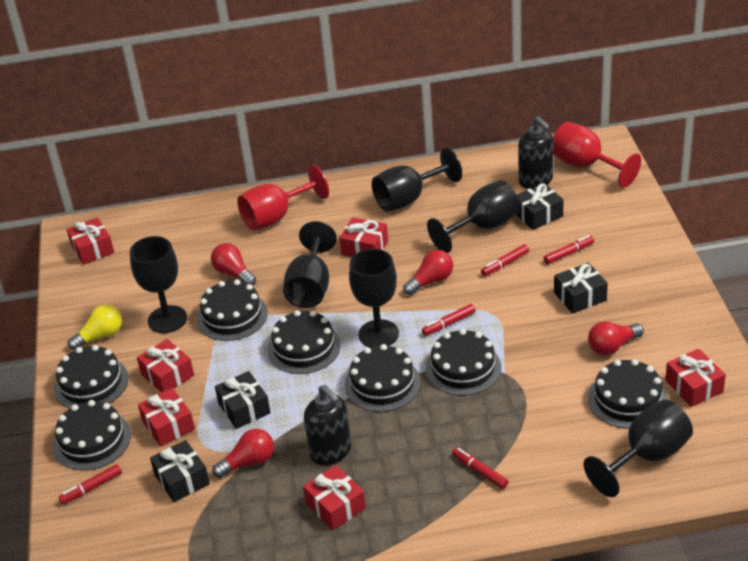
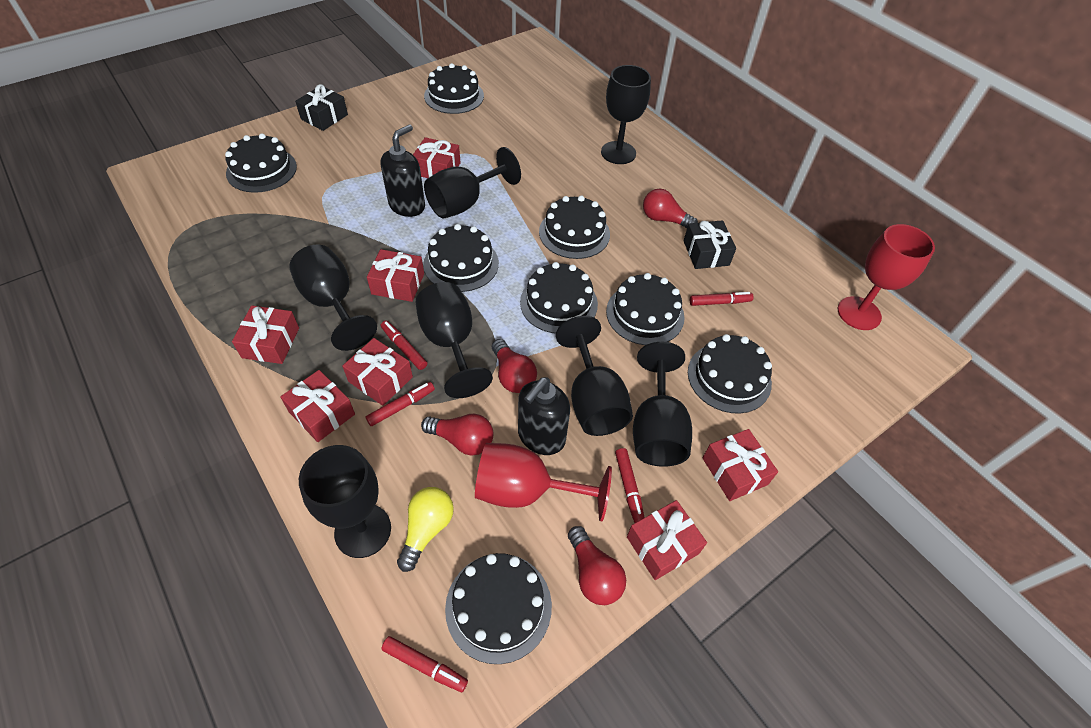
black cake: [53,400,131,470] [54,345,128,409] [197,279,268,341] [267,310,341,374] [345,344,421,412] [426,329,501,396] [588,359,668,429] = 7 -> [225,133,297,193] [423,224,499,292] [424,63,484,114] [445,553,552,664] [520,262,598,333] [539,195,610,259] [606,273,685,345] [688,334,772,414] = 8
black gift: [150,440,210,502] [215,371,271,429] [516,183,563,230] [554,263,608,314] = 4 -> [295,84,348,131] [683,220,736,269] = 2
black goblet: [130,236,187,333] [283,221,337,308] [349,249,399,348] [372,148,462,212] [427,180,520,253] [584,400,693,497] = 6 -> [289,245,377,351] [299,445,391,558] [416,282,493,398] [424,147,521,218] [556,316,633,436] [601,65,651,164] [633,342,692,467] = 7
red gift: [67,217,114,265] [137,339,194,393] [138,388,195,447] [303,465,366,530] [339,217,388,257] [665,349,726,407] = 6 -> [232,305,299,364] [280,370,355,442] [342,338,413,406] [367,249,424,302] [413,137,461,178] [627,500,707,580] [703,429,778,501] = 7

